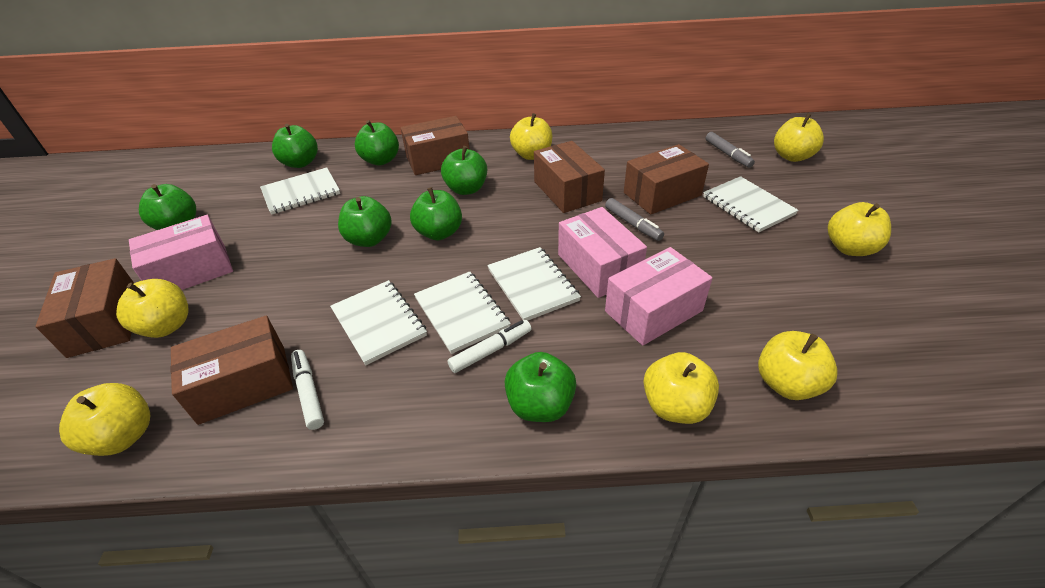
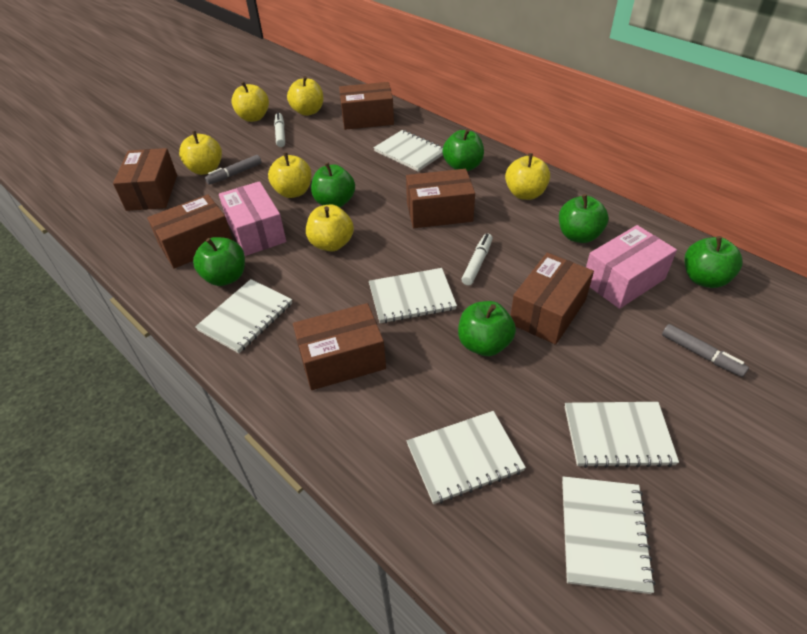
brown box: [35,258,134,358] [171,315,293,425] [400,116,470,175] [534,141,605,213] [624,144,709,215] = 5 -> [113,148,177,211] [147,194,233,269] [293,303,386,390] [339,82,394,130] [406,169,475,228] [510,253,594,345] = 6
green apple: [139,184,196,230] [272,124,318,168] [338,196,392,247] [355,120,399,165] [410,187,462,240] [441,146,487,195] [505,352,577,422] = 7 -> [193,237,245,286] [311,163,355,207] [442,129,484,171] [458,301,516,356] [559,194,608,243] [685,236,742,288] = 6
pink box: [129,215,233,290] [558,207,647,298] [605,247,713,346] = 3 -> [219,181,286,256] [586,225,677,309] = 2
white notebook: [260,168,340,215] [330,280,427,365] [414,271,511,354] [487,247,581,321] [703,176,799,232] = 5 -> [195,279,292,353] [369,268,457,323] [374,130,443,172] [407,411,526,504] [562,476,655,594] [565,402,679,468] = 6
yellow apple: [59,383,150,456] [116,279,189,338] [510,113,552,160] [644,352,719,424] [758,331,838,400] [774,113,824,162] [828,202,891,256] = 7 -> [179,131,222,175] [231,82,269,122] [268,152,312,198] [287,76,323,116] [306,204,354,252] [505,153,550,200] = 6

